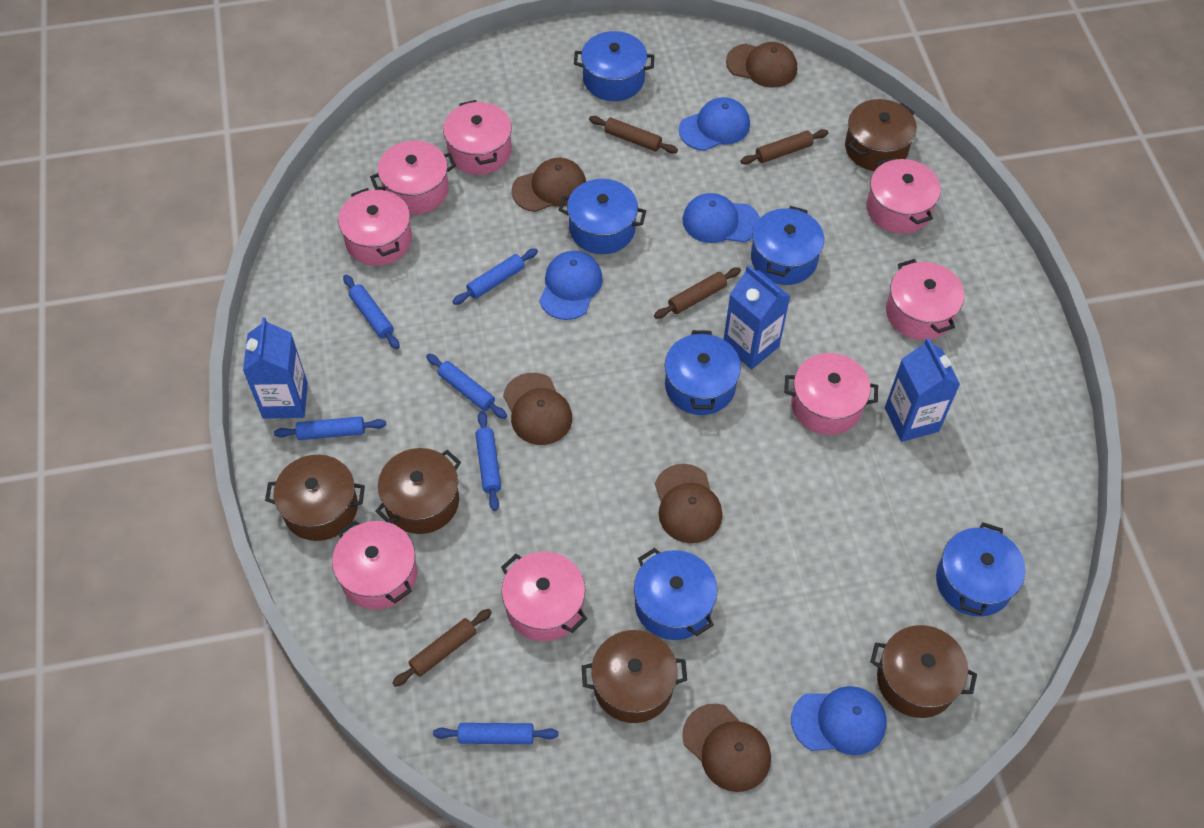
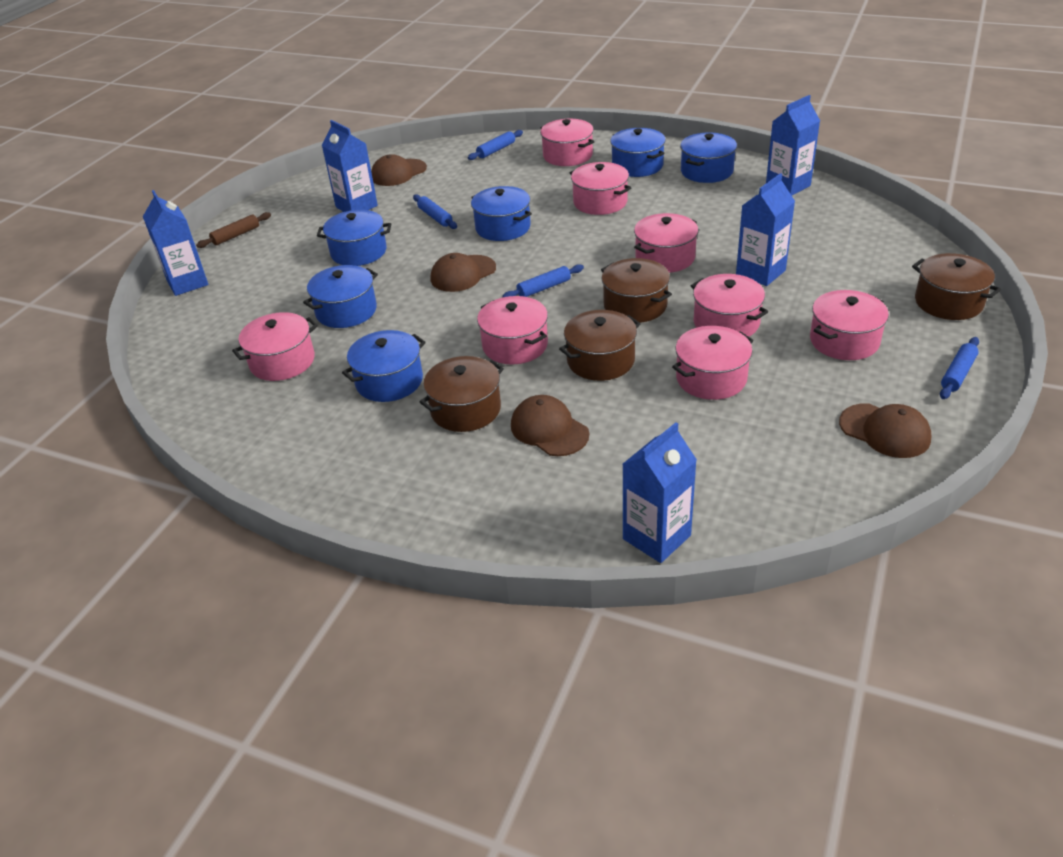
blue cap: [539,251,603,320] [679,97,750,151] [683,193,760,243] [791,686,887,755] = 4 -> none = 0
blue carton: [243,317,308,419] [723,265,791,369] [885,338,960,442] = 3 -> [143,190,208,296] [322,120,378,212] [623,422,697,563] [736,173,795,286] [766,95,820,195] = 5
blue rolling pin: [274,416,386,440] [343,275,400,349] [426,354,507,419] [433,723,558,744] [452,248,538,305] [475,411,501,511] = 6 -> [413,194,457,229] [468,130,523,160] [502,264,584,297] [940,337,979,399] = 4
brown cap: [503,373,572,445] [512,158,586,212] [655,464,722,543] [682,704,771,792] [726,42,797,88] = 5 -> [371,154,427,186] [431,253,496,292] [511,395,589,456] [839,403,931,458] = 4
brown pot: [265,455,365,541] [376,448,461,534] [582,630,687,723] [845,99,917,171] [870,625,977,718] = 5 -> [419,356,504,432] [559,310,640,381] [601,258,672,323] [912,253,1001,320] = 4
brown rolling pin: [392,609,492,687] [589,116,678,154] [654,267,741,319] [740,129,828,165] = 4 -> [196,212,271,248] = 1

